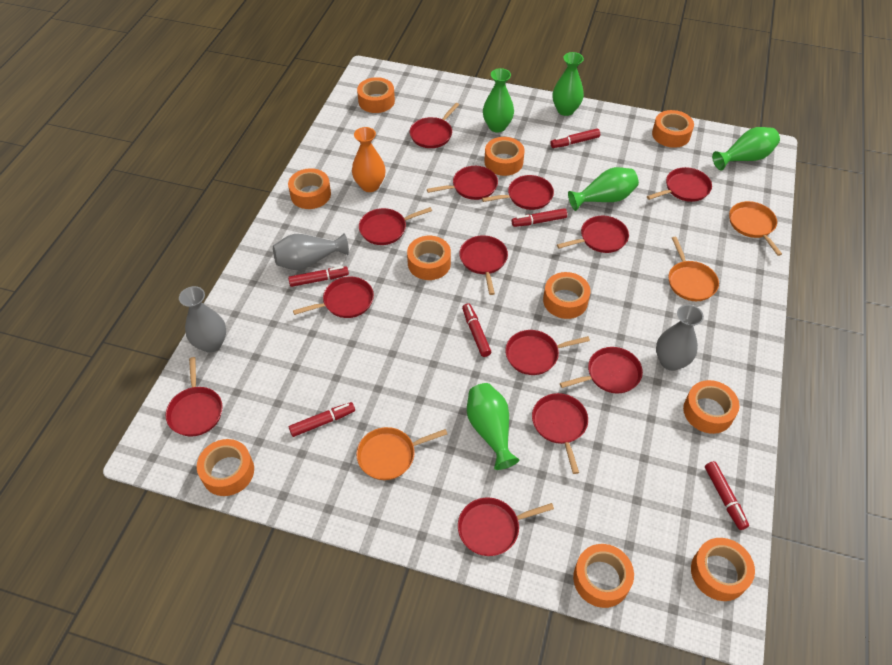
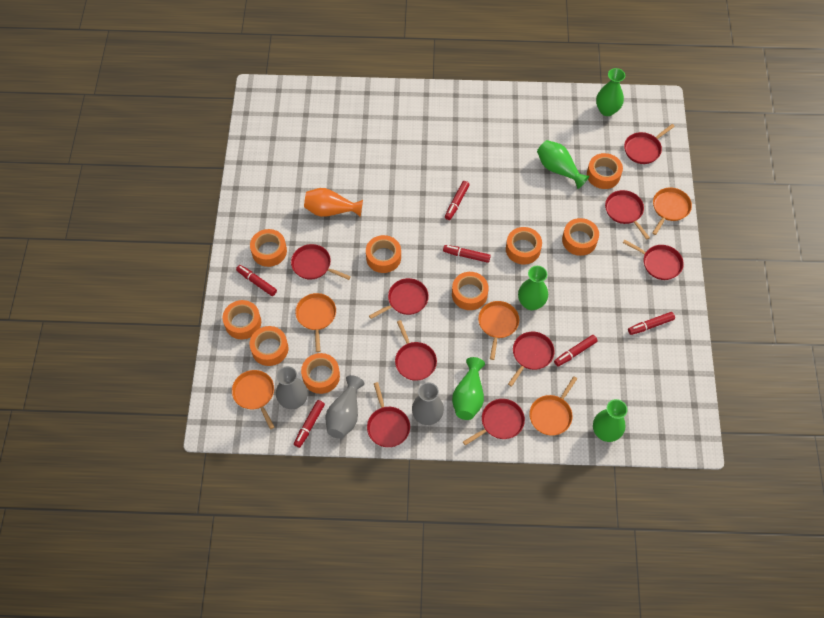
orange pan: [357,427,447,480] [668,237,719,301] [729,201,782,256] = 3 -> [232,370,274,429] [295,293,336,352] [478,301,519,360] [529,376,577,435] [652,187,692,235] = 5
orange tape: [197,439,254,496] [288,168,331,209] [357,77,395,113] [407,236,451,280] [484,137,525,176] [543,272,591,319] [573,544,634,608] [652,110,694,148] [683,380,739,434] [691,538,755,601] = 10 -> [223,300,261,339] [250,229,287,267] [250,326,288,366] [301,353,340,394] [366,235,401,273] [452,272,488,310] [506,227,542,265] [562,218,599,256] [587,153,623,189] = 9
red pan: [166,357,223,437] [293,277,374,318] [359,207,432,245] [410,103,459,148] [427,166,498,200] [458,498,554,556] [459,235,508,295] [482,175,554,210] [505,330,590,375] [532,393,588,474] [557,216,629,253] [560,347,643,394] [647,167,712,202] = 13 -> [291,244,351,280] [367,382,410,447] [369,278,429,319] [395,320,437,381] [463,399,525,446] [508,332,555,387] [605,190,650,240] [623,239,684,280] [624,124,675,164] = 9

